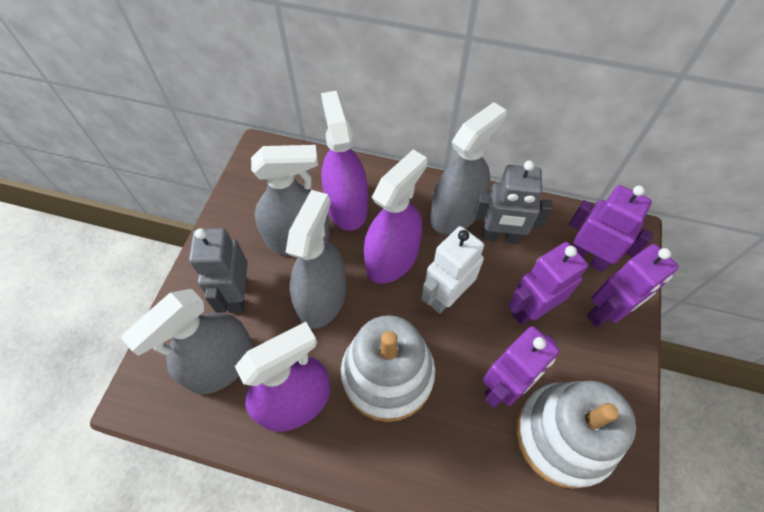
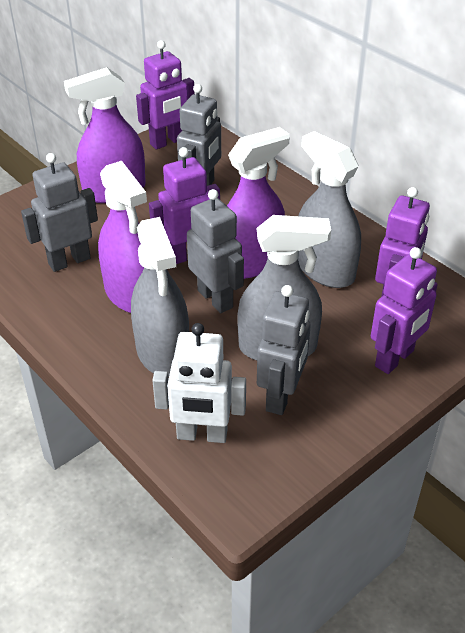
grey robot: [189,228,248,313] [474,160,552,244] = 2 -> [21,153,98,272] [177,84,221,186] [187,189,244,313] [257,285,311,415] = 4
grey spray bottle: [121,289,253,394] [251,145,330,255] [286,190,346,329] [430,102,506,234] = 4 -> [131,217,189,377] [237,215,331,361] [298,131,361,288] = 3
white stacking toy: [341,315,435,422] [516,381,636,489] = 2 -> none = 0

